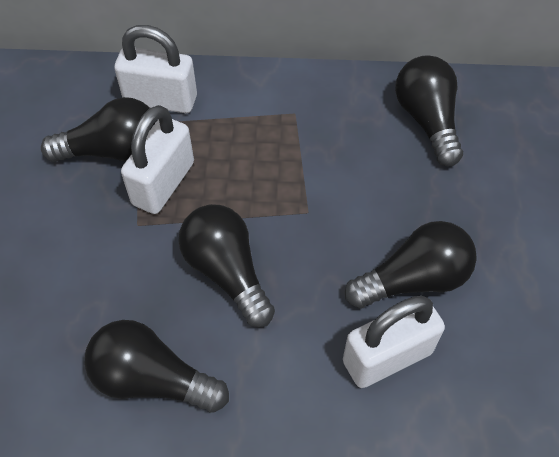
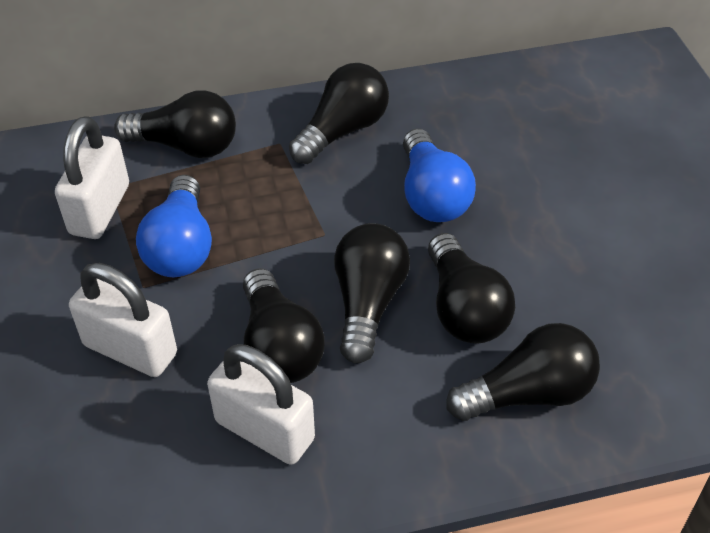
black light bulb: [41,97,157,162] [84,320,229,413] [178,204,275,327] [345,221,477,309] [395,55,463,166] = 5 -> [114,90,236,158] [243,268,325,383] [289,63,389,164] [334,223,410,363] [428,233,515,344] [446,323,600,421] = 6
blue light bulb: none = 0 -> [136,175,212,277] [403,129,476,222] = 2

